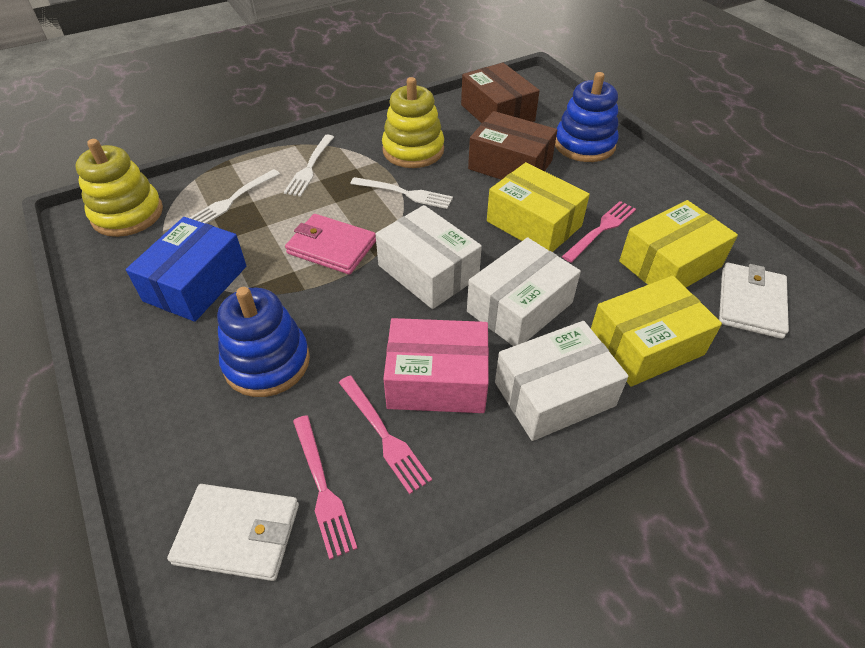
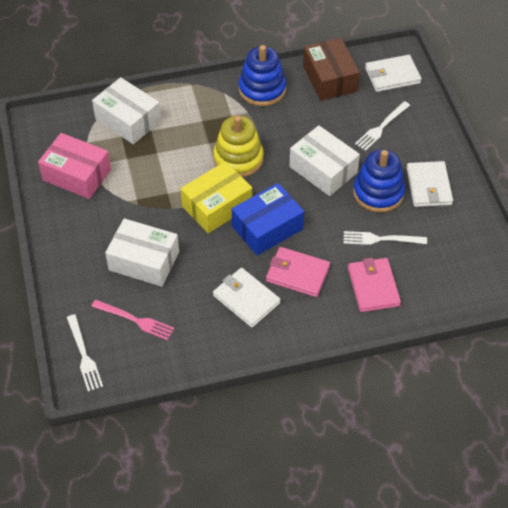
brown box: [461,63,540,123] [468,111,557,180] = 2 -> [303,38,360,101] = 1
pink fork: [293,415,358,560] [339,376,432,494] [562,201,636,263] = 3 -> [91,300,174,341] = 1
pink wallet: [285,214,376,275] = 1 -> [266,247,330,297] [348,258,401,312] = 2
white wallet: [167,484,299,581] [719,263,789,339] = 2 -> [213,268,281,328] [365,55,422,92] [407,161,453,207] = 3
yellow box: [487,162,590,252] [591,276,722,387] [619,200,738,287] = 3 -> [181,161,252,233] = 1
yellow stacking toy: [75,139,163,237] [382,77,444,168] = 2 -> [213,116,263,178] = 1

